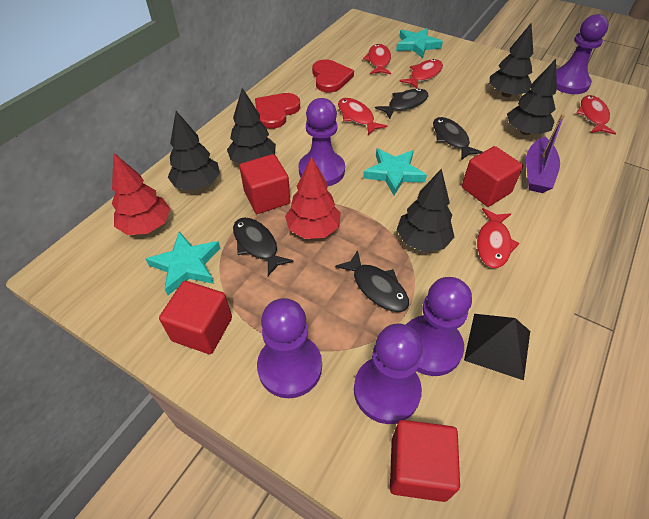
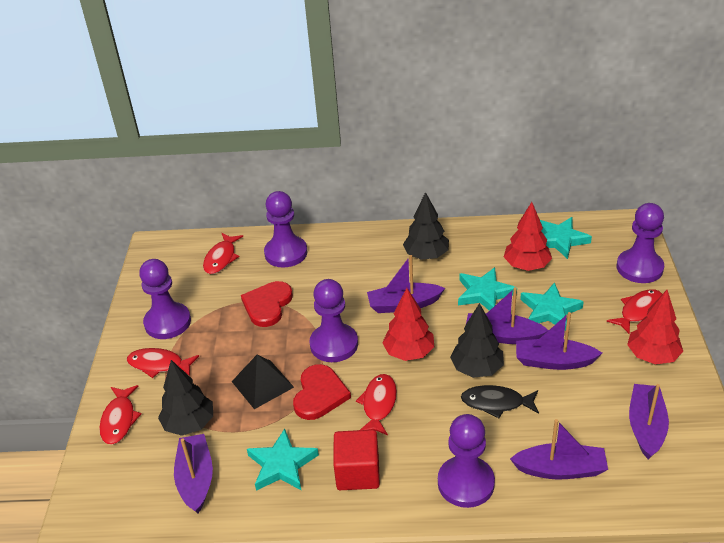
black fish: [233,218,294,276] [335,250,409,312] [375,89,428,119] [433,117,482,159] = 4 -> [461,385,539,418] = 1
black tree: [168,111,220,191] [227,88,276,164] [396,168,454,252] [489,23,533,97] [507,59,557,135] = 5 -> [158,360,213,436] [403,192,449,260] [450,303,504,378] = 3
purple boat: [526,114,565,193] = 1 -> [174,434,213,513] [367,255,445,313] [466,287,549,344] [510,419,608,480] [516,312,602,370] [629,384,669,459] = 6
red cube: [159,281,232,354] [239,154,290,214] [390,420,460,502] [462,146,523,207] = 4 -> [333,430,380,490] = 1
red tree: [112,153,170,235] [285,156,341,239] = 2 -> [382,288,434,361] [504,202,552,271] [627,290,683,364] = 3
turquoise star: [146,231,220,295] [363,148,427,195] [396,28,443,58] = 3 -> [247,429,319,491] [458,267,517,311] [520,282,584,331] [540,217,592,259] = 4

